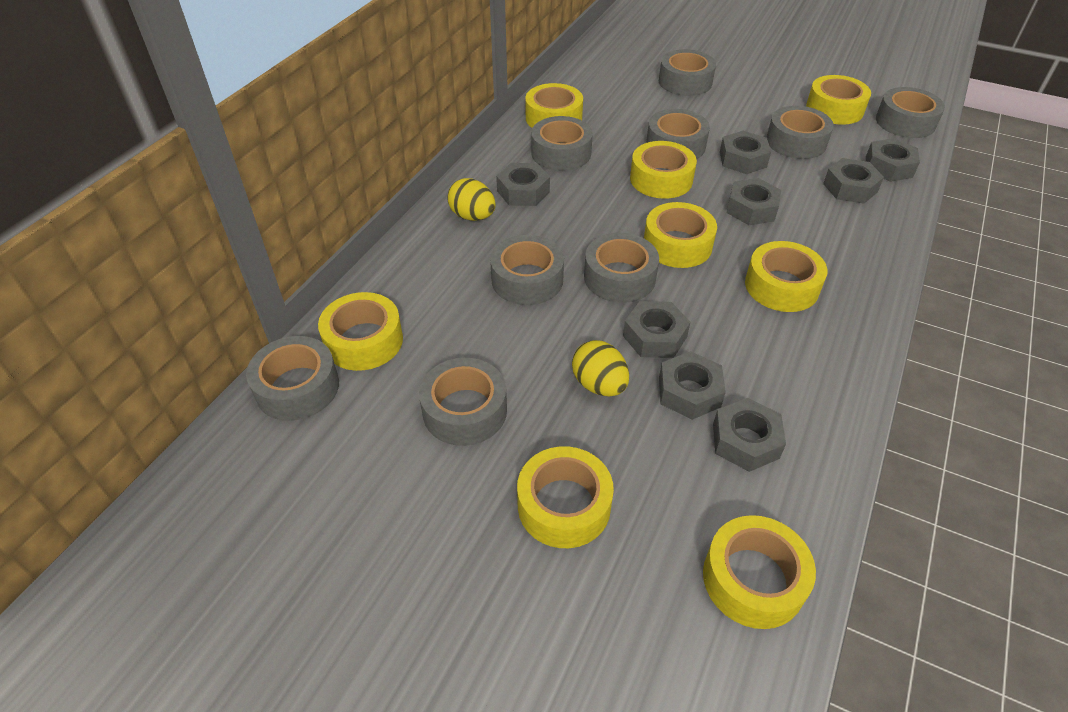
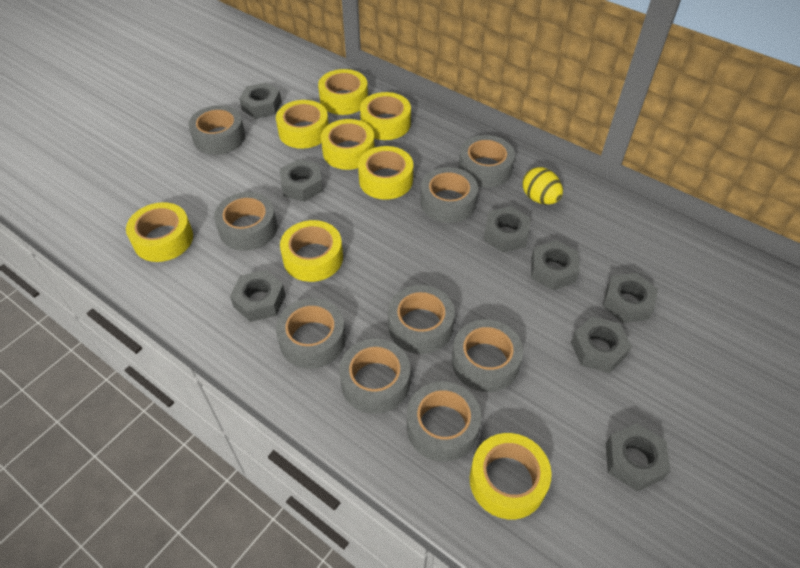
yellow egg: [448,178,496,221] [572,340,629,396] = 2 -> [522,167,563,204] = 1

